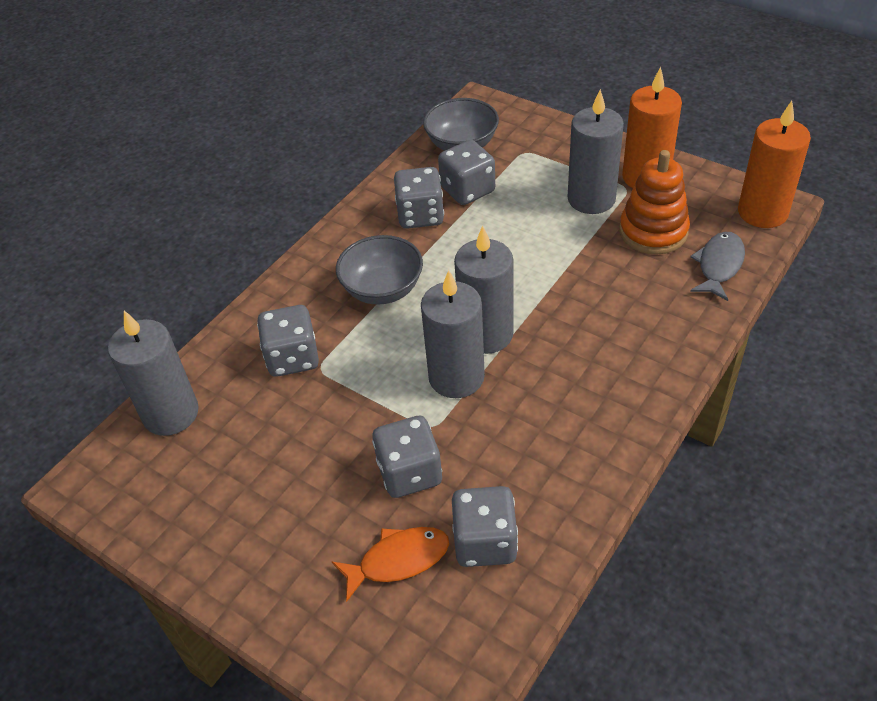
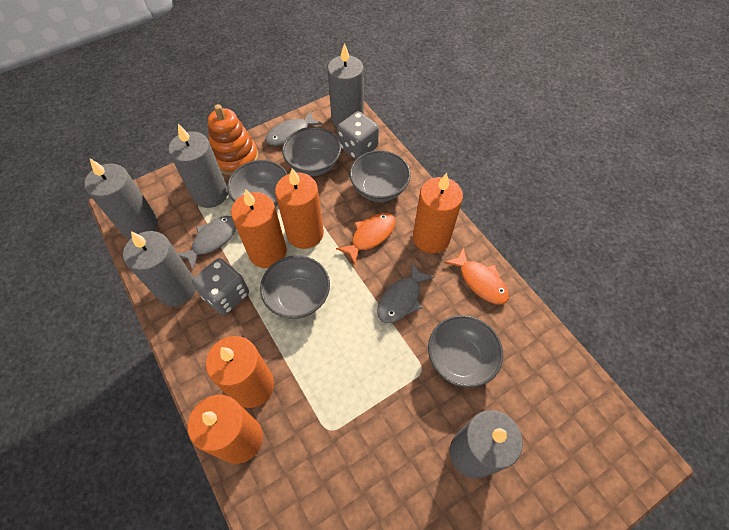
grey bowl: [336,235,423,305] [423,98,499,151] = 2 -> [227,160,288,207] [260,255,330,319] [282,127,341,176] [350,150,411,202] [428,315,503,388] = 5
grey candle: [108,311,199,436] [421,270,485,398] [454,226,514,354] [568,89,624,214] = 4 -> [84,159,158,239] [123,231,196,306] [168,124,228,208] [327,43,364,128] [450,410,523,479] = 5
grey dice: [257,305,319,377] [372,416,442,498] [394,167,444,229] [438,140,495,205] [452,486,518,567] = 5 -> [192,258,249,315] [337,111,379,160] = 2
grey fish: [690,232,745,301] = 1 -> [178,216,236,270] [265,111,323,146] [377,263,435,323] = 3
orange candle: [622,67,682,188] [738,101,811,228] = 2 -> [187,395,263,464] [206,336,274,408] [231,189,287,268] [275,168,324,249] [413,173,463,253] = 5
orange fish: [332,527,449,602] = 1 -> [336,213,396,264] [444,247,509,305] = 2

